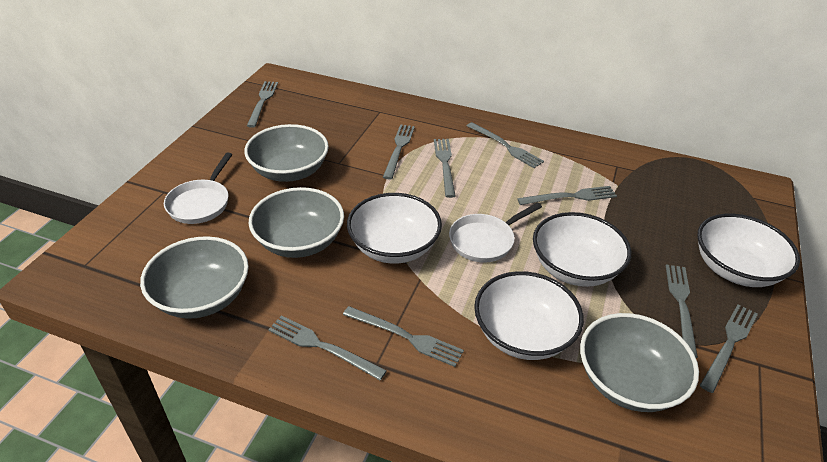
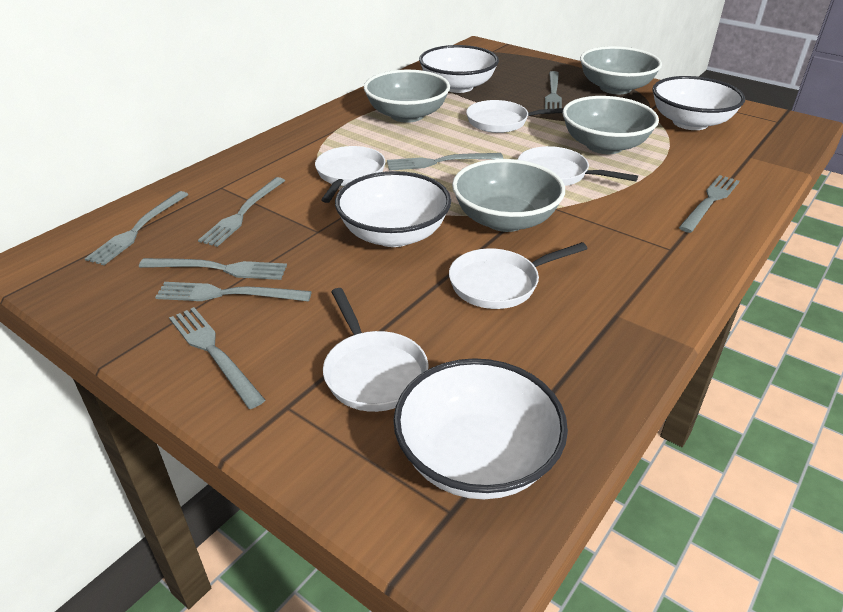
grey fork: [247,81,278,128] [268,315,387,380] [343,306,464,367] [383,124,415,180] [434,139,456,198] [467,122,544,168] [517,186,617,205] [666,264,698,358] [700,304,758,393] = 9 -> [85,191,189,265] [139,258,287,280] [155,282,312,302] [169,307,265,409] [198,177,285,247] [387,153,503,171] [545,71,562,109] [679,175,739,233] = 8
white pan: [164,152,232,224] [449,202,542,263] = 2 -> [315,146,386,203] [323,288,428,412] [449,242,588,309] [466,100,564,133] [518,146,638,186] = 5

